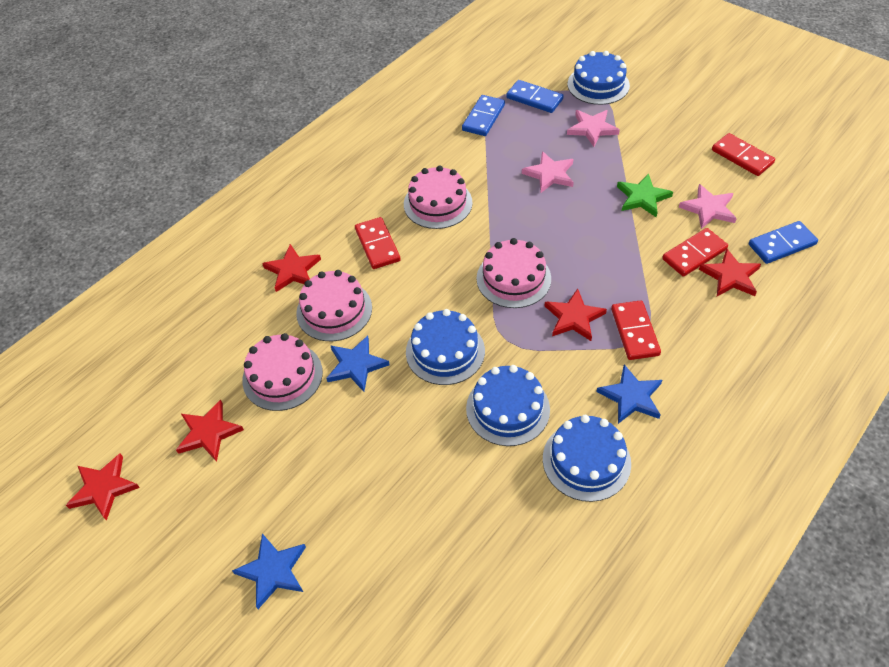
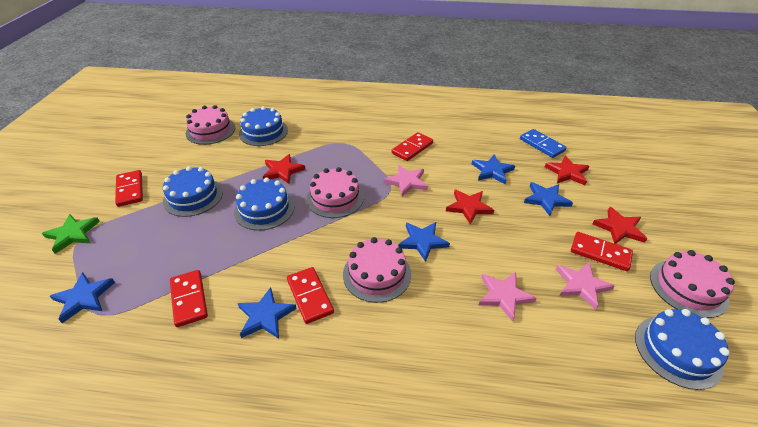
blue domino: [462,95,505,136] [506,80,563,113] [749,221,818,264] = 3 -> [520,129,567,158] = 1
blue star: [232,533,306,609] [326,336,389,392] [596,364,662,424] = 3 -> [50,272,115,323] [237,287,297,339] [398,222,450,262] [472,154,515,184] [524,182,573,216] = 5
red domino: [355,217,401,269] [611,300,661,360] [662,228,728,276] [712,133,775,176] = 4 -> [115,170,143,207] [170,270,208,327] [287,267,334,324] [392,132,433,161] [571,232,633,271] = 5
red star: [66,453,140,521] [176,400,244,462] [262,244,321,292] [545,289,607,341] [699,249,761,296] = 5 -> [263,154,306,184] [446,190,494,225] [545,156,589,185] [593,207,647,244] = 4

